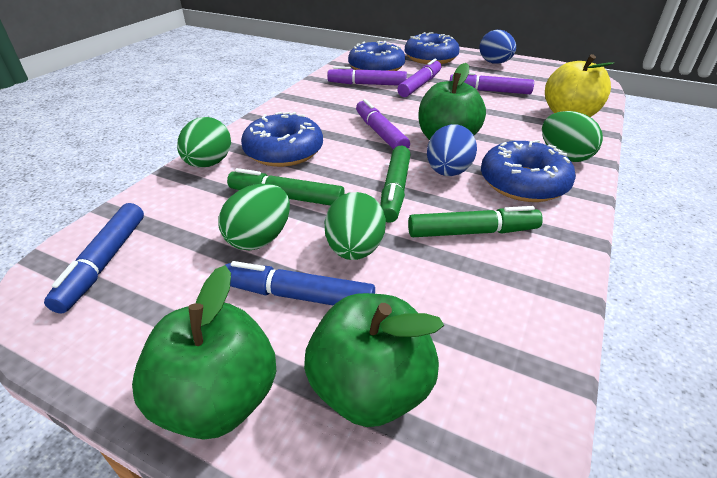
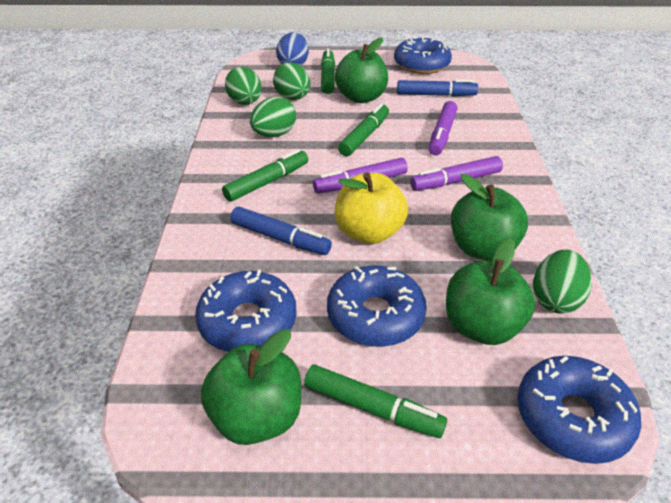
blue egg: [427,124,477,176] [480,30,516,64] = 2 -> [276,32,309,66] = 1
green apple: [132,265,276,439] [304,293,444,427] [418,63,486,140] = 3 -> [201,329,301,445] [335,37,388,103] [446,238,535,345] [451,174,528,260] = 4
green marker: [227,168,345,206] [380,146,410,223] [408,206,543,237] = 3 -> [222,149,308,202] [304,365,447,438] [321,48,335,94] [338,103,389,156] = 4
purple marker: [327,66,407,86] [356,99,410,149] [397,59,441,97] [450,72,534,94] = 4 -> [313,158,408,194] [410,156,503,191] [429,101,457,155] = 3

